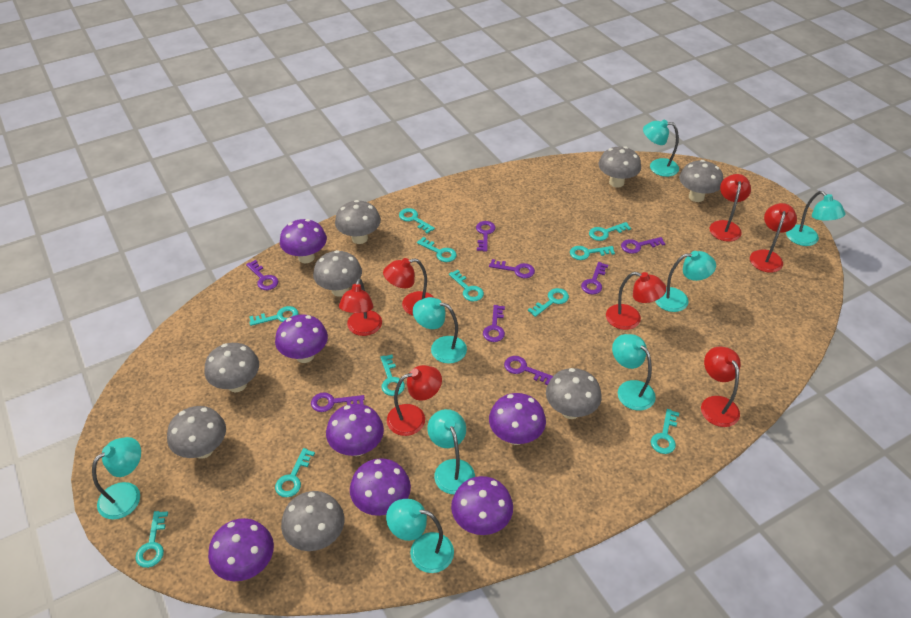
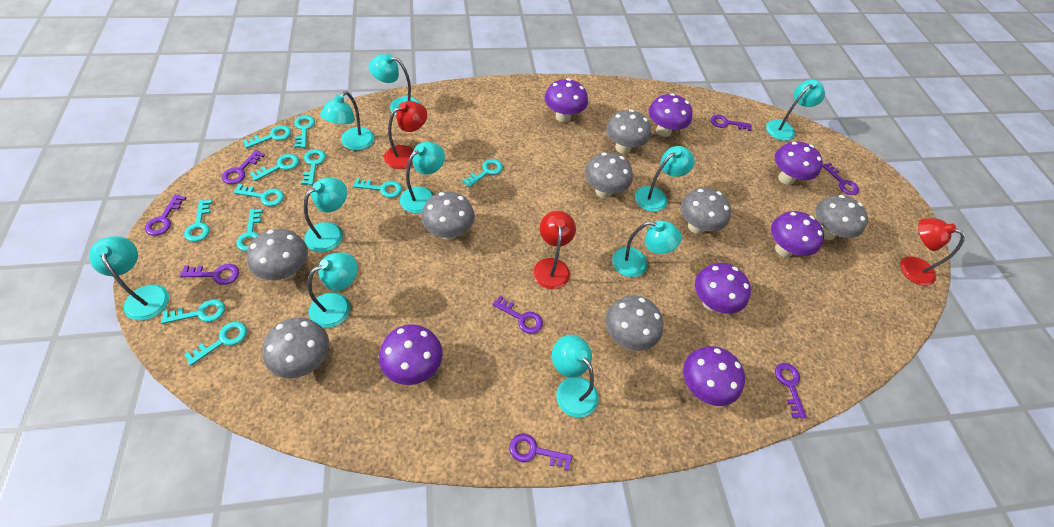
red lamp: [339,278,382,336] [383,258,434,315] [387,365,442,436] [606,272,667,330] [701,346,741,427] [710,174,751,242] [750,203,797,272] = 7 -> [384,101,427,169] [533,211,576,289] [900,218,965,286] = 3
turquoise lamp: [92,437,141,520] [386,499,454,573] [413,297,467,364] [427,409,475,494] [612,334,656,411] [643,120,679,177] [655,251,716,312] [786,191,845,246] = 8 -> [89,236,169,321] [304,178,347,252] [308,252,357,328] [320,91,374,150] [369,54,420,115] [400,142,445,213] [552,335,598,418] [612,221,682,277] [635,146,694,212] [766,79,825,141] = 10

